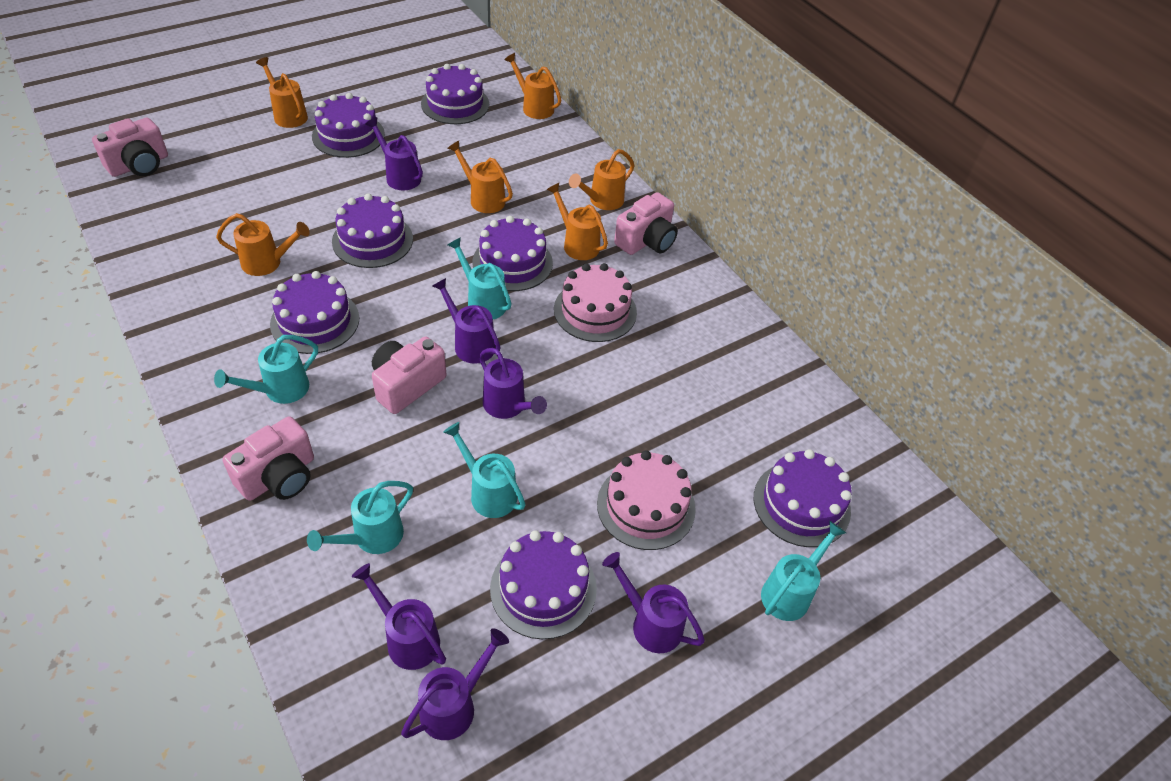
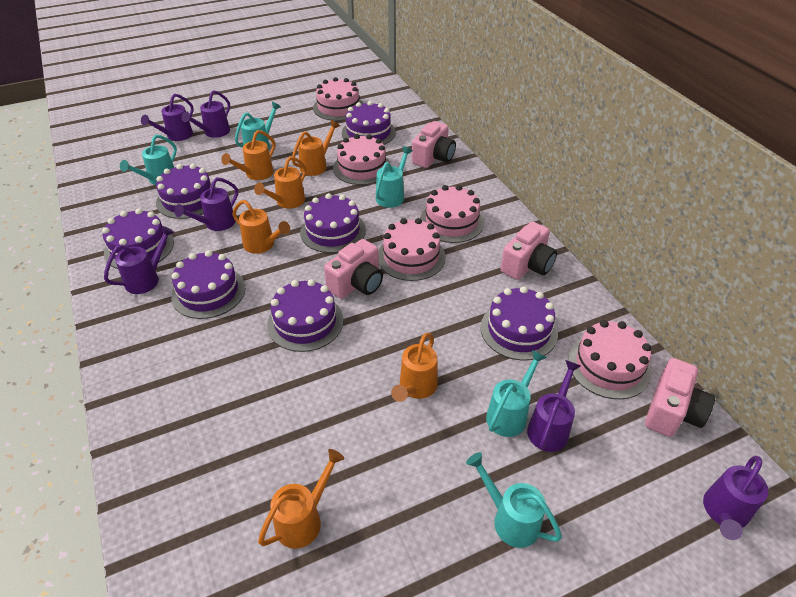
pink cake: [554,263,637,342] [597,451,696,550] = 2 -> [313,77,364,121] [333,134,391,185] [378,218,446,281] [420,185,484,243] [568,320,651,399] = 5

